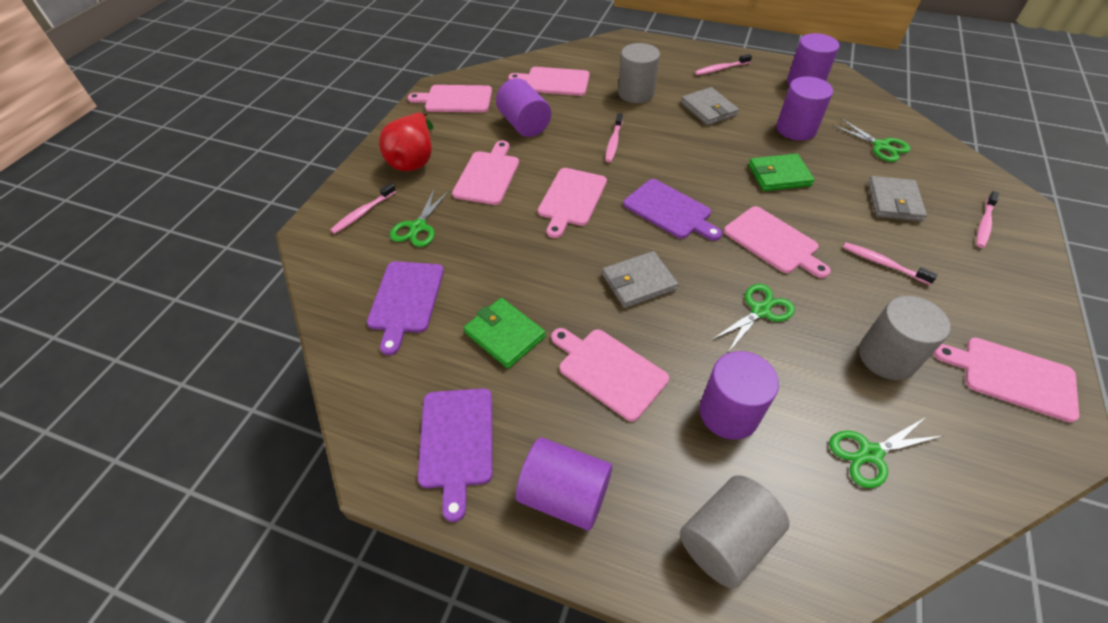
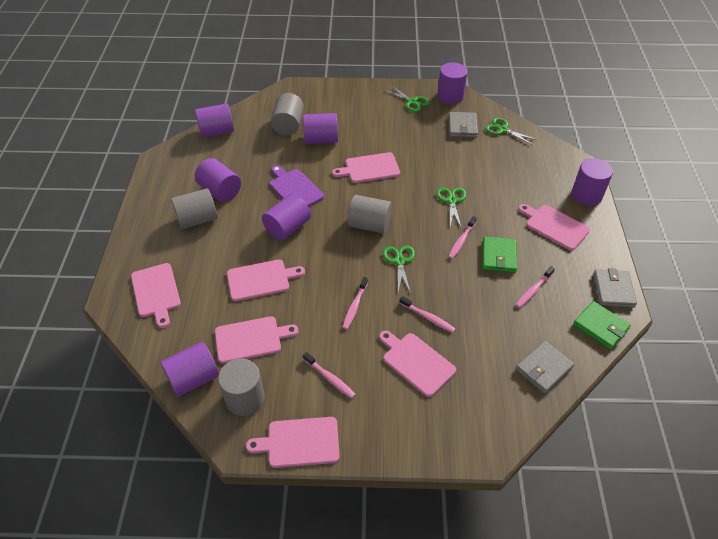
grey cylinder: [618,43,660,103] [680,475,790,589] [859,296,951,380] = 3 -> [171,188,218,229] [218,358,265,416] [271,93,304,135] [348,195,392,234] = 4
purple cutting board: [367,261,444,355] [418,388,493,522] [623,179,722,241] = 3 -> [270,165,324,207] = 1
purple cylinder: [496,78,551,137] [516,438,612,531] [699,351,779,440] [777,76,833,141] [787,33,839,86] = 5 -> [161,342,219,397] [195,103,234,138] [195,158,241,202] [262,193,311,241] [303,113,338,144] [437,62,468,104] [572,158,613,206] = 7
red pear: [379,111,433,171] = 1 -> none = 0

